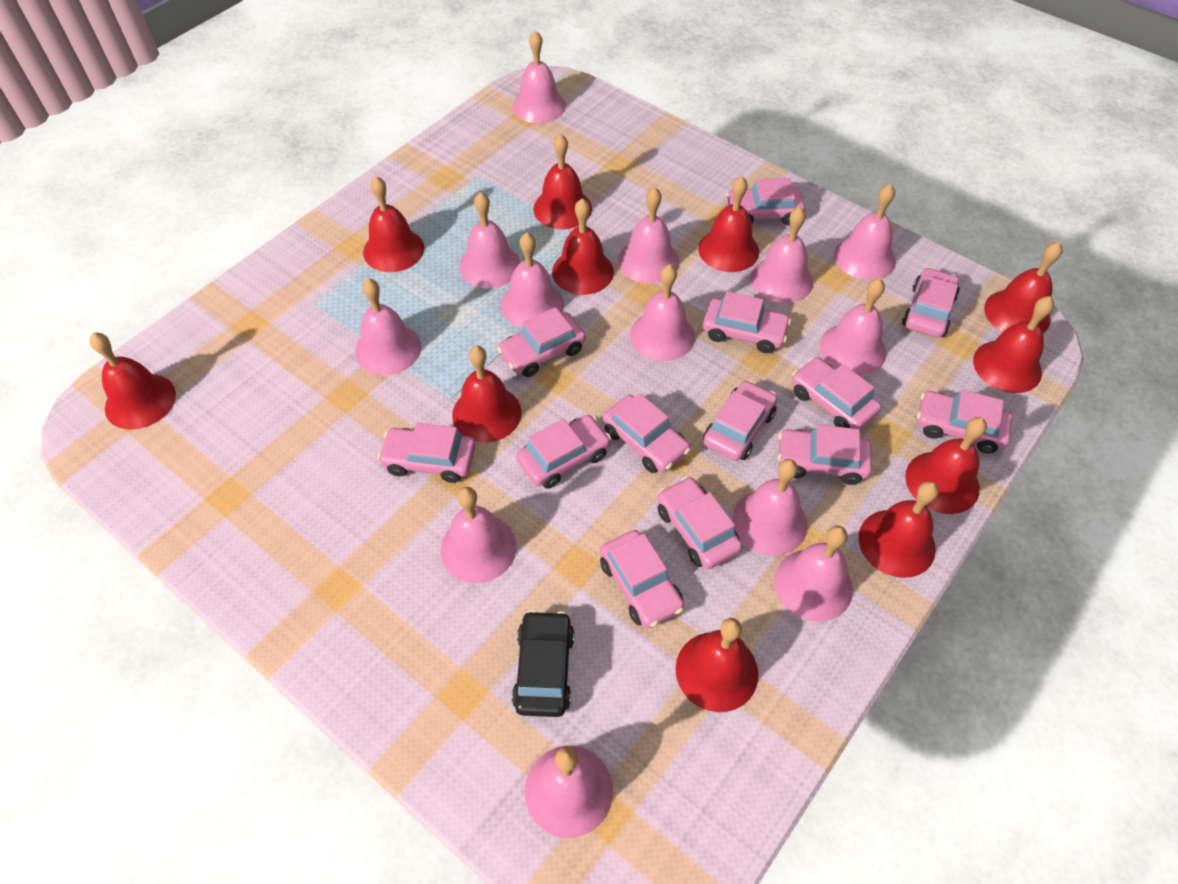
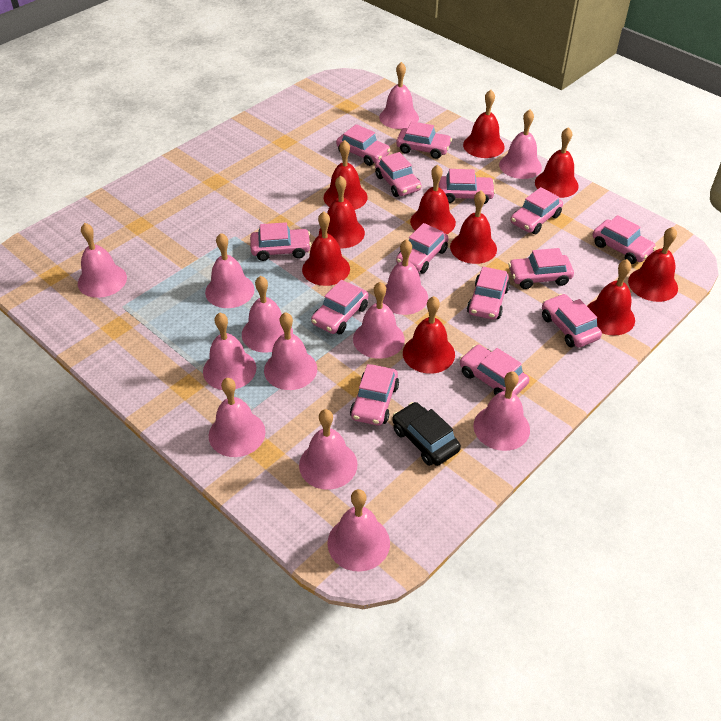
pink car: [378,423,475,483] [497,307,586,377] [516,415,611,489] [600,530,684,628] [603,393,691,473] [657,477,742,569] [703,291,791,353] [703,380,777,461] [726,178,805,225] [778,424,872,485] [792,357,882,430] [902,267,960,338] [917,389,1013,453] = 13 -> [250,222,311,261] [311,280,369,334] [336,124,391,166] [350,364,399,426] [375,152,421,197] [396,121,452,159] [396,223,449,273] [438,169,495,204] [460,345,529,395] [467,267,510,320] [508,248,574,289] [510,187,563,234] [542,294,602,348] [592,215,656,264] = 14
red bell: [89,333,176,430] [363,176,424,272] [452,346,522,443] [533,134,592,229] [552,198,614,295] [675,618,758,712] [698,176,759,272] [859,481,939,578] [905,417,987,514] [973,296,1054,393] [984,242,1063,333] = 11 -> [302,212,350,286] [319,175,365,248] [323,140,367,210] [403,296,455,374] [410,165,456,234] [450,190,497,264] [463,90,505,158] [535,127,579,198] [587,259,635,335] [628,227,678,302] = 10

